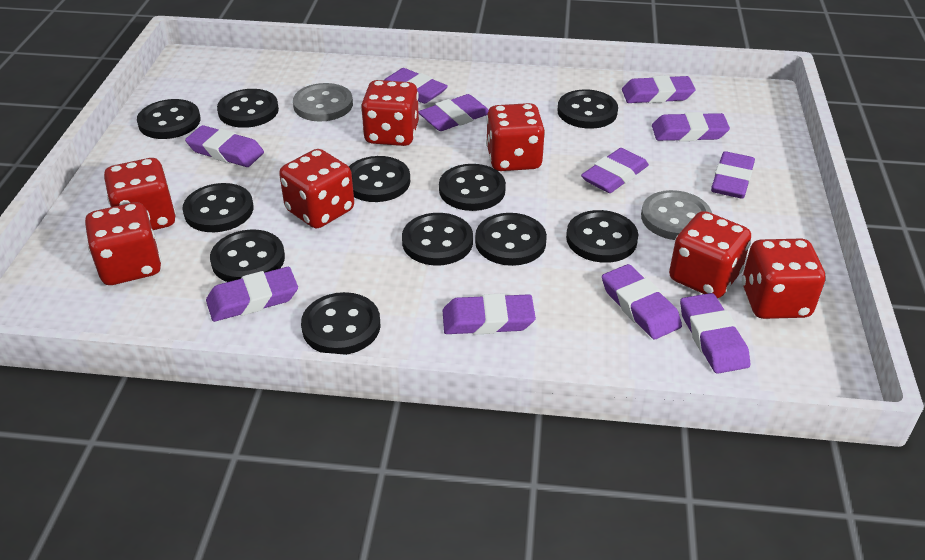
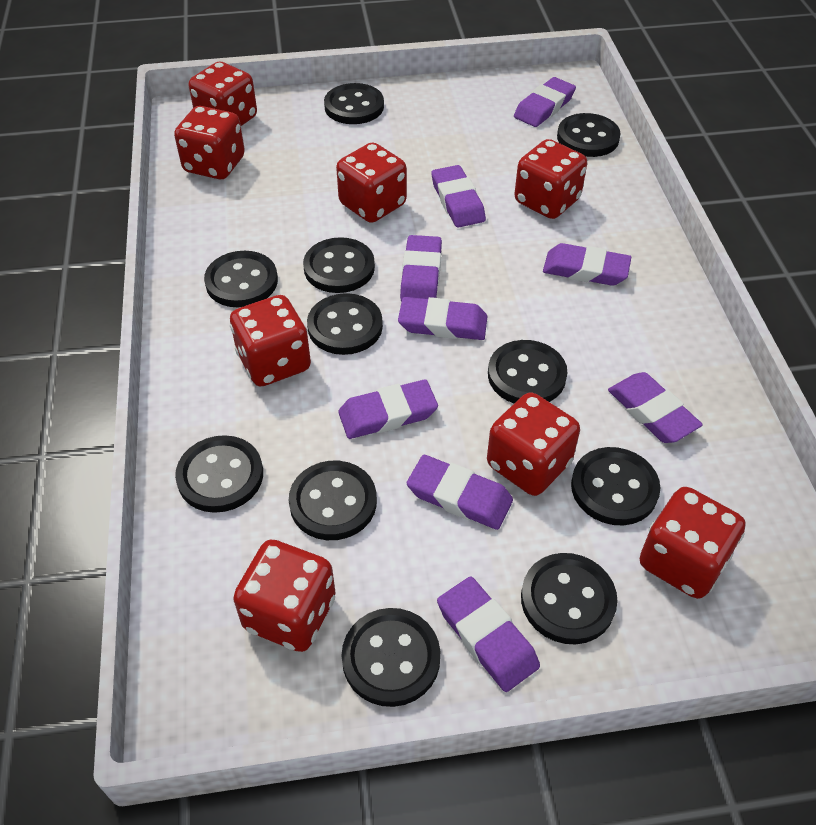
grey button: [293,83,353,122] [641,190,712,240] = 2 -> none = 0
purple eraser: [185,125,264,167] [206,267,298,322] [385,68,448,104] [418,94,489,131] [443,293,536,335] [581,148,649,193] [602,264,682,339] [622,75,696,103] [652,112,730,141] [680,293,750,374] [711,151,755,199] = 11 -> [338,380,438,439] [398,297,487,340] [400,235,442,301] [407,455,513,530] [431,165,486,228] [437,576,540,692] [514,77,576,127] [543,243,631,286] [608,372,703,443] = 9
red dice: [85,202,161,285] [104,158,176,230] [279,149,354,228] [361,80,419,146] [486,103,545,171] [669,211,751,298] [742,239,826,319] = 7 -> [174,106,245,179] [189,62,257,126] [230,295,311,387] [233,539,336,652] [336,142,407,223] [487,392,580,496] [515,139,587,219] [640,487,746,599] = 8

